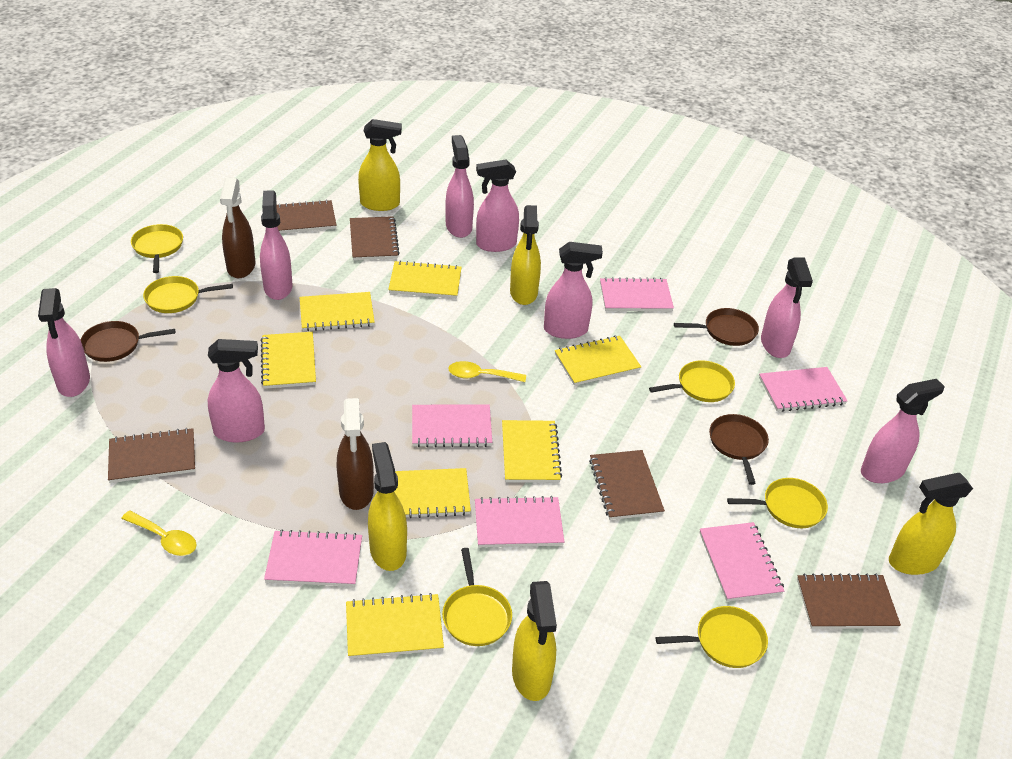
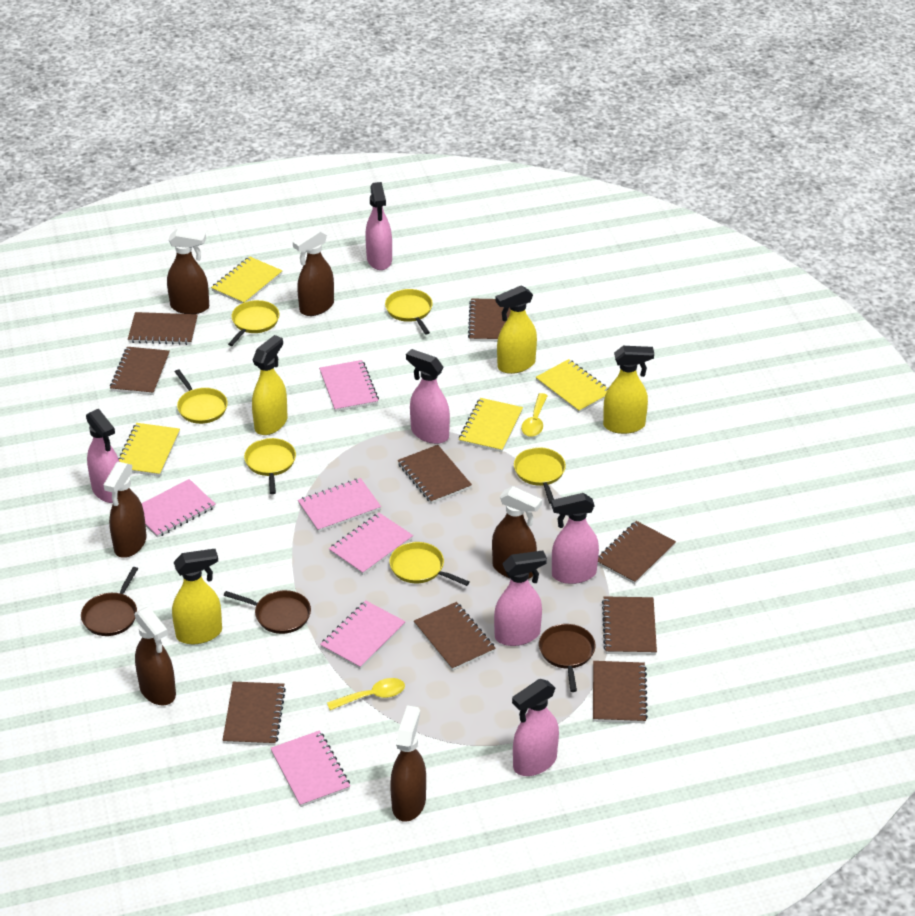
brown notebook: [108,428,195,483] [277,200,336,233] [350,216,400,260] [589,450,665,520] [797,573,901,629] = 5 -> [110,347,170,395] [128,312,198,345] [222,682,286,746] [398,445,472,504] [414,602,496,671] [468,298,511,342] [593,661,648,723] [598,521,676,584] [602,596,657,655] = 9
brown spray bottle: [220,178,256,278] [337,398,374,510] = 2 -> [103,462,147,558] [135,607,176,705] [167,228,209,314] [293,228,334,316] [390,705,426,822] [492,486,542,579] = 6
pink spray bottle: [38,288,90,397] [208,339,265,442] [260,190,292,300] [445,135,474,238] [476,160,519,252] [544,242,603,339] [761,257,813,358] [861,379,945,483] = 8 -> [86,409,120,503] [365,182,392,270] [406,349,450,444] [494,550,547,646] [512,679,559,776] [551,493,599,584] = 6
yellow notebook: [260,332,316,389] [300,292,375,331] [346,593,444,659] [388,260,462,298] [394,468,471,518] [502,420,562,483] [555,336,641,386] = 7 -> [118,423,180,476] [211,256,282,304] [459,398,523,452] [536,359,608,413] = 4
yellow spray bottle: [358,119,402,211] [368,442,407,571] [510,205,541,305] [512,581,557,701] [889,473,973,575] = 5 -> [172,549,222,644] [252,335,288,435] [495,285,537,374] [603,346,654,434] = 4

